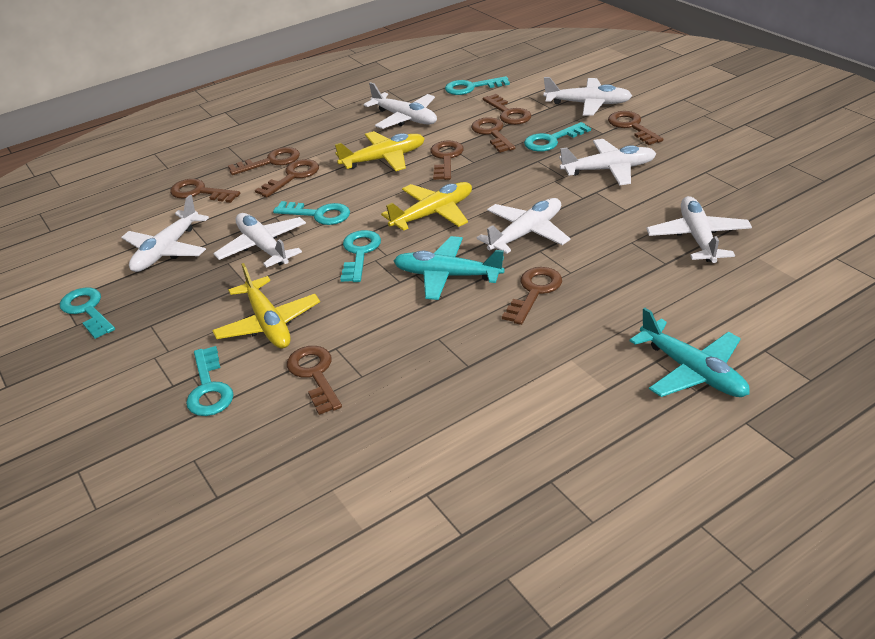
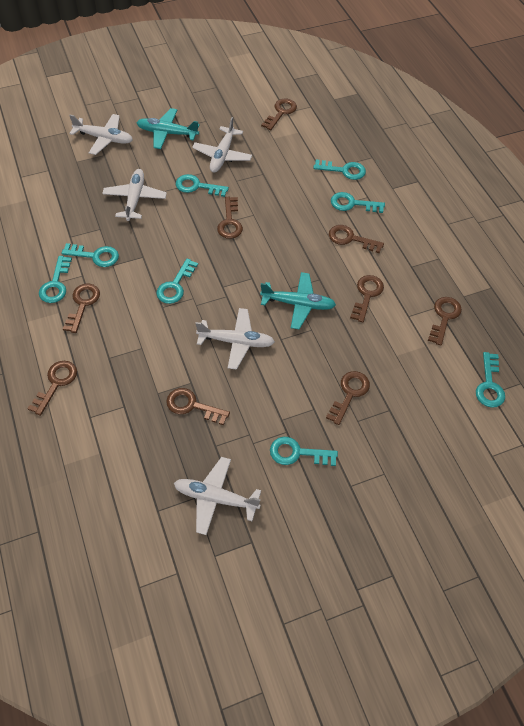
turquoise key: [60,288,115,339] [186,346,234,416] [273,201,350,225] [340,230,381,282] [445,76,510,95] [524,122,591,152] = 6 -> [39,256,72,303] [61,243,119,267] [156,258,198,304] [176,174,229,197] [270,437,338,466] [313,159,366,180] [331,192,385,213] [476,352,505,408] = 8
white plane: [121,195,209,272] [213,213,306,268] [363,82,437,129] [477,198,570,254] [544,77,632,116] [559,139,656,185] [646,196,752,263] = 7 -> [69,114,133,155] [102,169,167,221] [174,457,261,535] [192,117,252,173] [195,308,275,370] = 5
yellow plane: [212,263,320,349] [335,131,425,171] [381,182,472,231] = 3 -> none = 0

